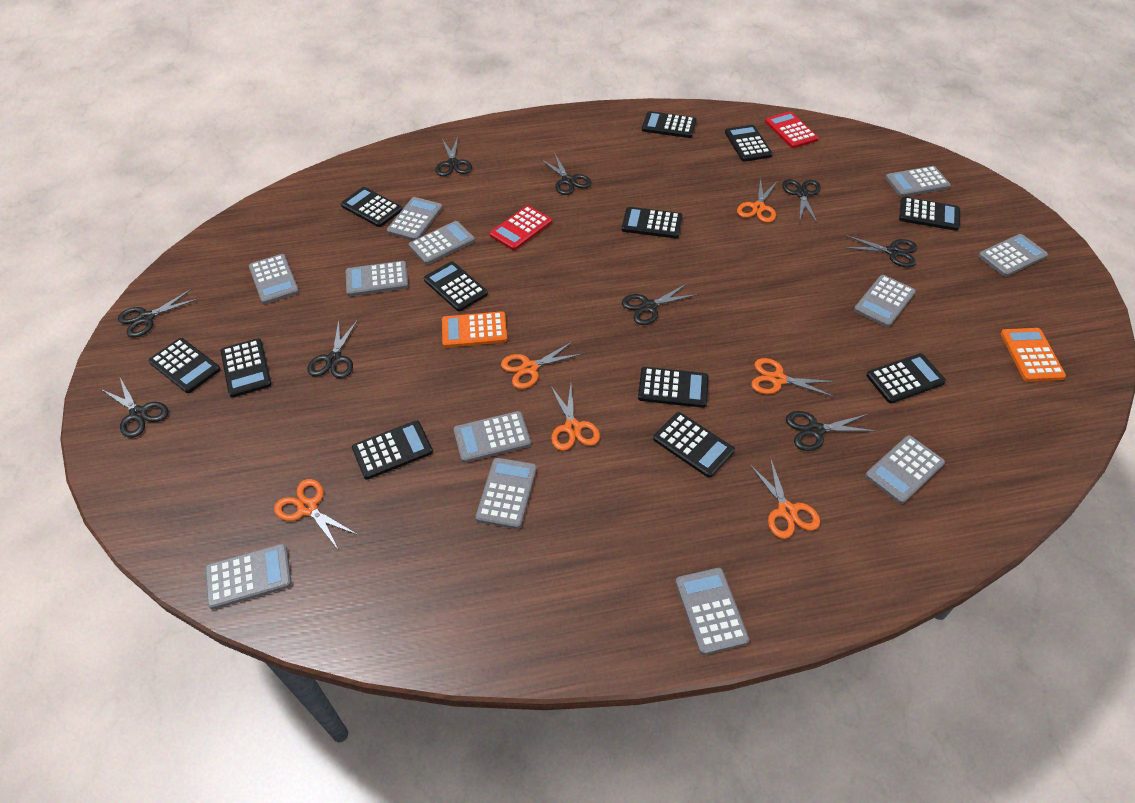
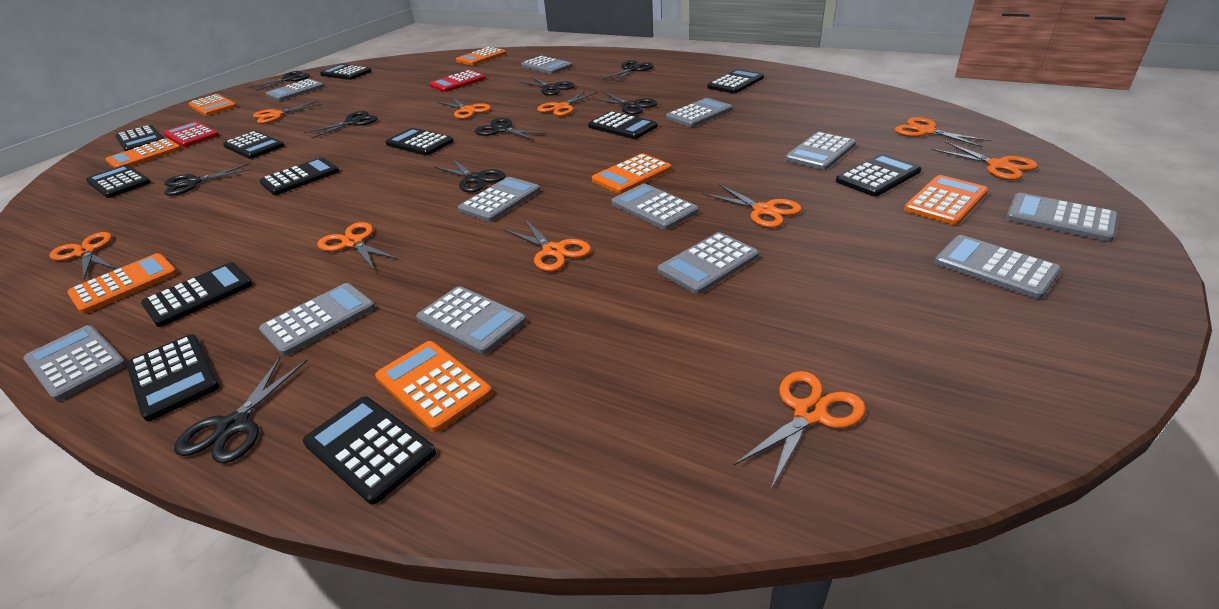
orange calculator: [442,311,507,348] [1000,328,1066,382] = 2 -> [67,253,178,314] [105,138,181,168] [188,94,237,116] [375,341,492,433] [456,47,506,65] [592,153,672,194] [904,175,988,225] = 7
orange scissors: [274,479,358,549] [501,341,582,389] [550,384,600,451] [737,178,777,223] [749,457,820,539] [751,358,836,397] = 6 -> [49,232,115,280] [253,101,322,124] [317,222,399,269] [437,97,491,119] [504,219,591,272] [537,90,598,116] [703,184,802,228] [734,371,866,489] [895,117,991,147] [932,141,1038,180] = 10

